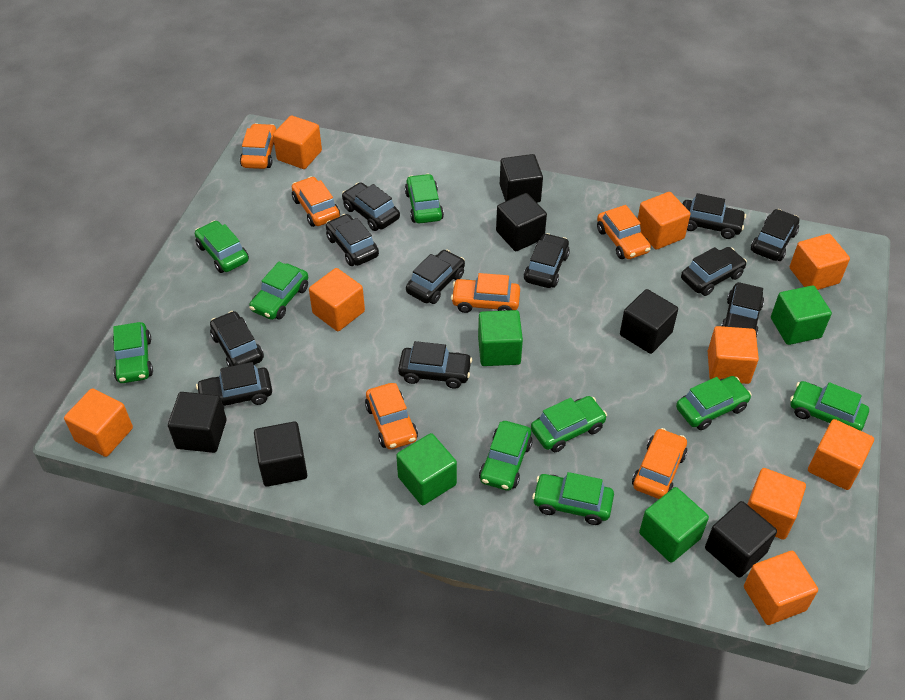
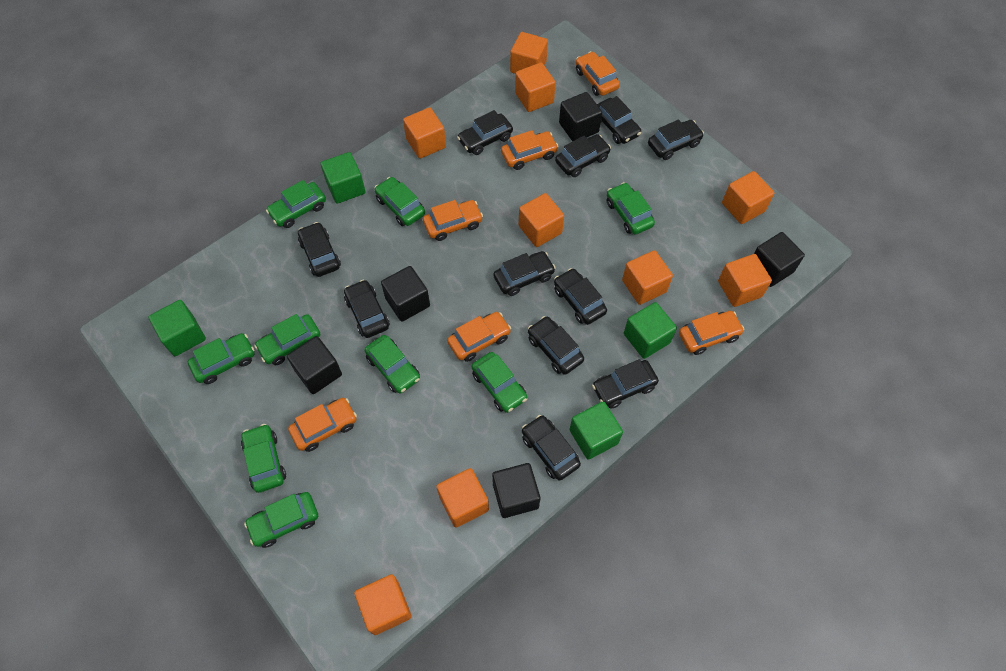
black cube: [168,392,227,453] [254,422,307,487] [496,193,547,251] [500,154,543,203] [620,289,678,354] [705,501,777,578] = 6 -> [287,336,342,394] [381,266,430,322] [492,463,540,518] [559,92,602,142] [754,232,805,287] = 5

